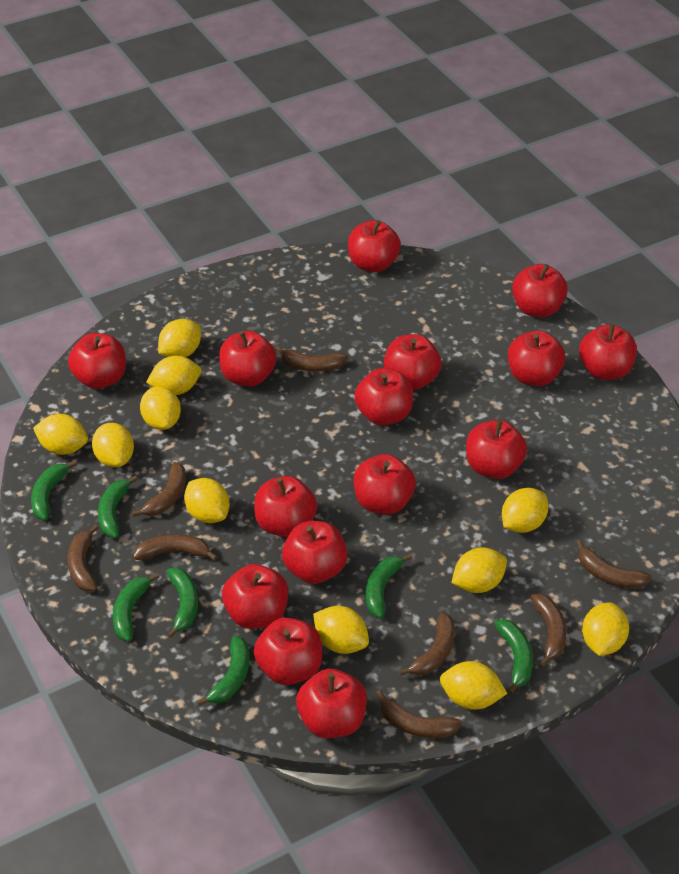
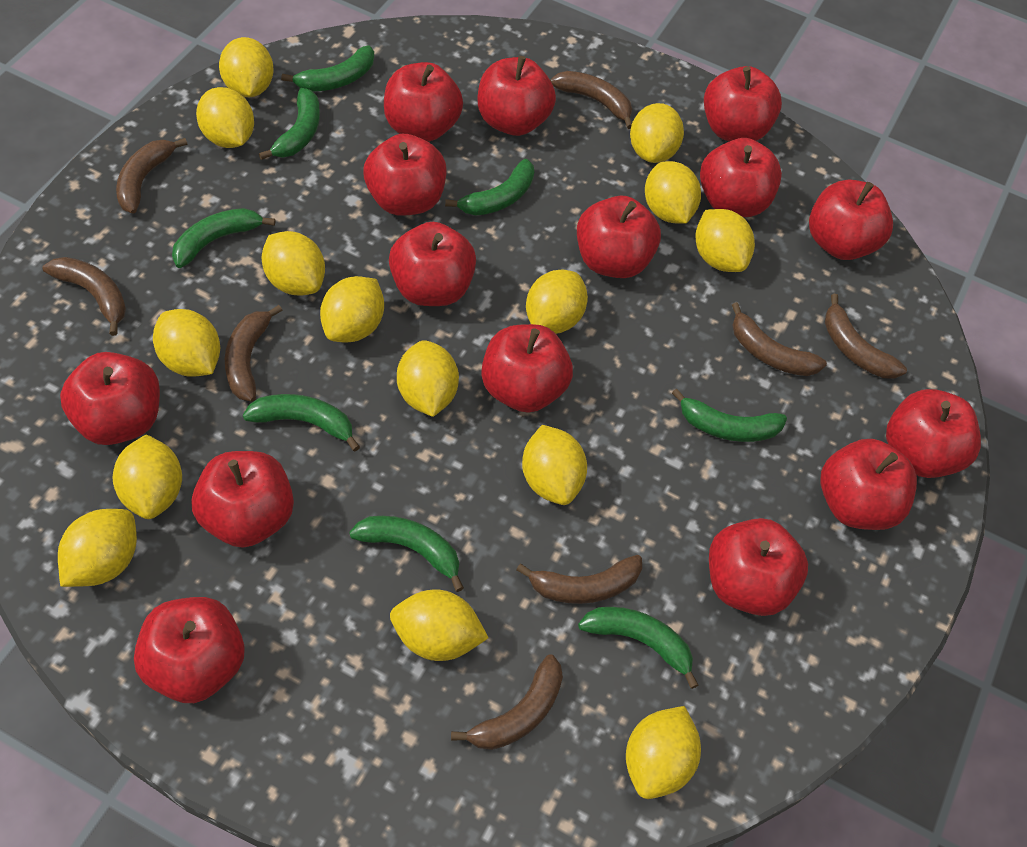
green banana: [31,460,77,520] [98,476,138,538] [113,573,159,642] [167,568,198,638] [196,636,249,706] [366,554,412,618] [494,619,533,694] = 7 -> [172,208,275,268] [243,394,360,452] [259,88,320,160] [281,46,374,91] [349,516,464,592] [445,159,534,216] [578,607,698,689] [672,389,787,442] = 8
yellow lemon: [33,414,88,455] [92,423,134,467] [140,386,181,430] [146,356,201,395] [158,319,201,357] [184,478,229,523] [313,606,369,654] [440,661,508,710] [451,547,507,593] [502,488,548,533] [582,602,629,656] = 11 -> [58,509,137,587] [112,434,182,519] [153,309,220,377] [196,87,254,148] [219,37,274,97] [261,231,325,296] [320,276,384,342] [390,589,488,661] [397,340,459,417] [522,425,587,505] [526,270,588,334] [626,706,701,799] [630,103,684,163] [645,161,701,224] [696,209,755,272] = 15

